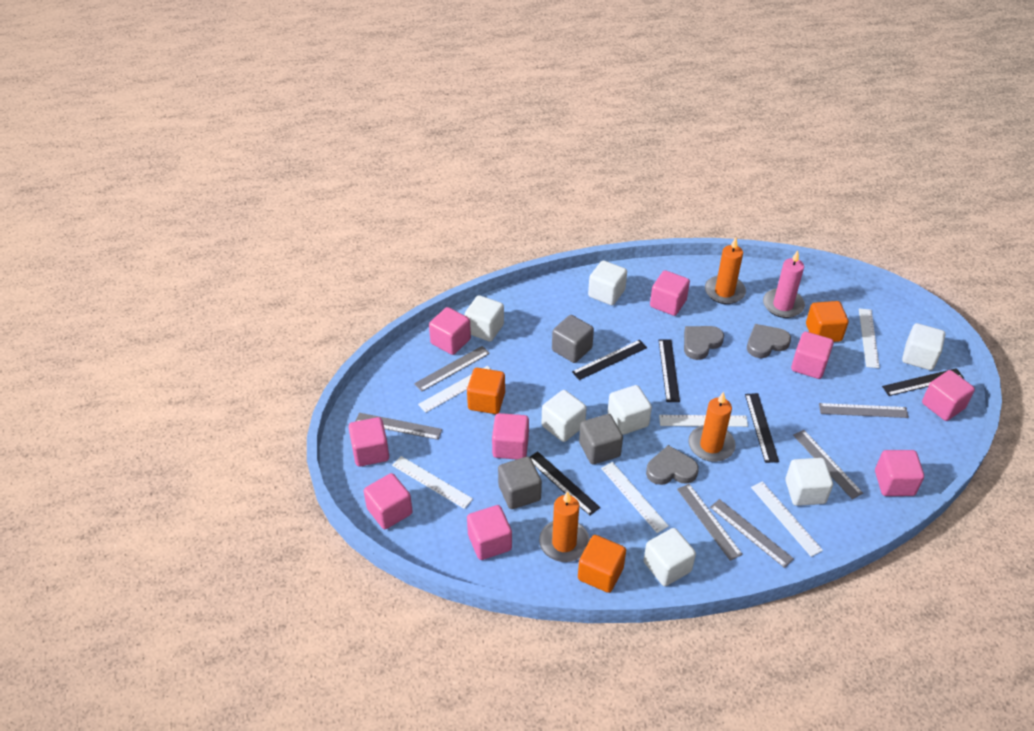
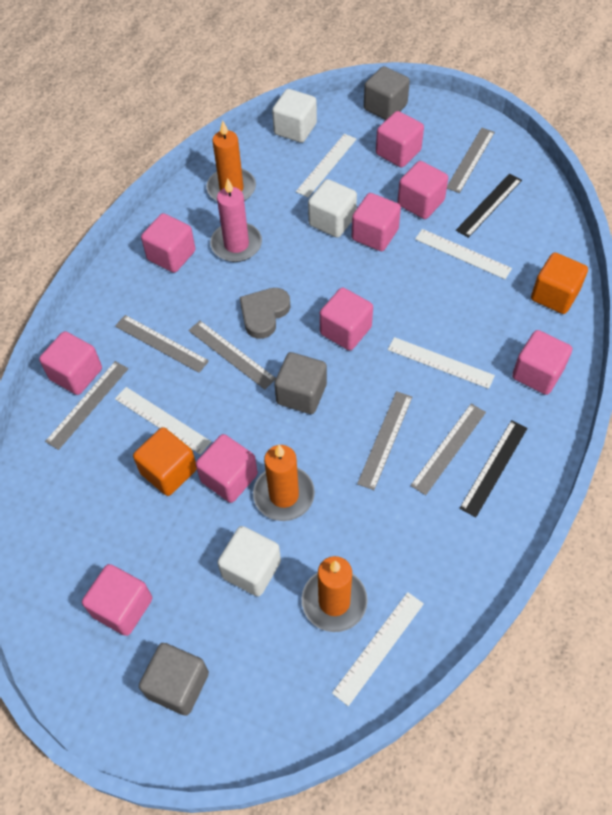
black ruler: [530,451,600,516] [572,340,647,380] [659,339,680,402] [745,393,779,463] [882,368,964,396] = 5 -> [456,173,522,238] [459,420,527,517] = 2
grey heart: [646,445,699,485] [684,326,724,360] [747,324,791,358] = 3 -> [240,288,290,339] = 1
orange cube: [467,368,505,414] [578,535,626,593] [806,301,849,342] = 3 -> [133,427,197,496] [531,252,588,314] = 2
white cube: [465,295,504,341] [542,390,587,442] [588,260,627,305] [608,385,652,435] [644,528,696,586] [785,458,833,506] [902,323,945,370] = 7 -> [217,526,281,596] [272,89,317,143] [308,179,357,238] = 3
white ruler: [392,456,473,509] [418,366,492,413] [601,462,669,533] [659,415,748,427] [751,481,823,557] [859,309,880,368] = 6 -> [115,387,211,455] [296,134,357,197] [332,592,424,706] [388,337,495,389] [415,229,512,279] = 5

